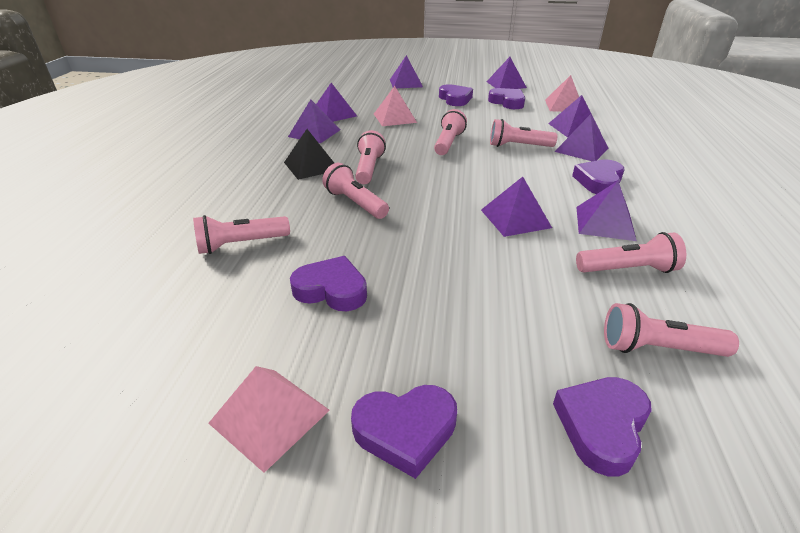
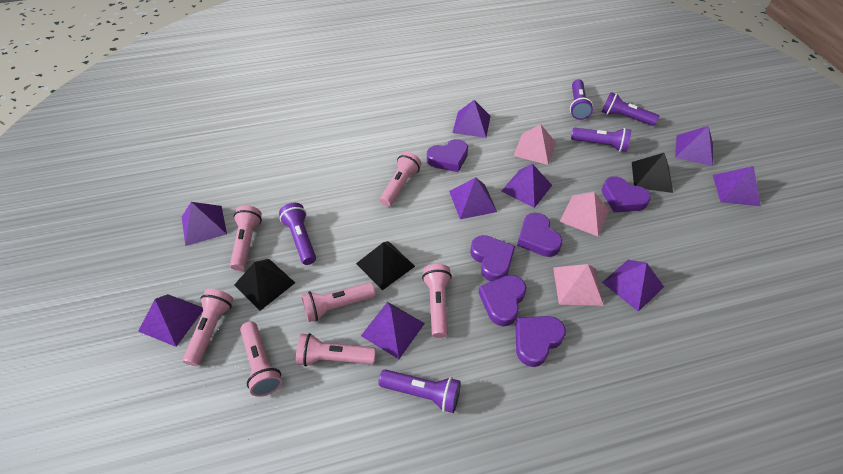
black pyramid: [284,129,334,180] = 1 -> [234,259,295,311] [356,241,415,290] [632,153,673,193] = 3
purple flashlight: none = 0 -> [279,203,316,265] [378,369,461,413] [570,79,593,120] [571,128,631,152] [602,92,659,126] = 5
purple pyramid: [288,100,340,143] [316,83,357,122] [390,55,423,88] [481,177,552,237] [486,57,527,89] [548,95,601,137] [555,114,608,161] [576,181,637,241] = 8 -> [138,294,203,347] [182,202,227,246] [361,302,425,359] [449,177,497,219] [453,100,491,138] [501,164,552,208] [602,260,664,312] [675,126,713,166] [713,166,761,206] = 9

